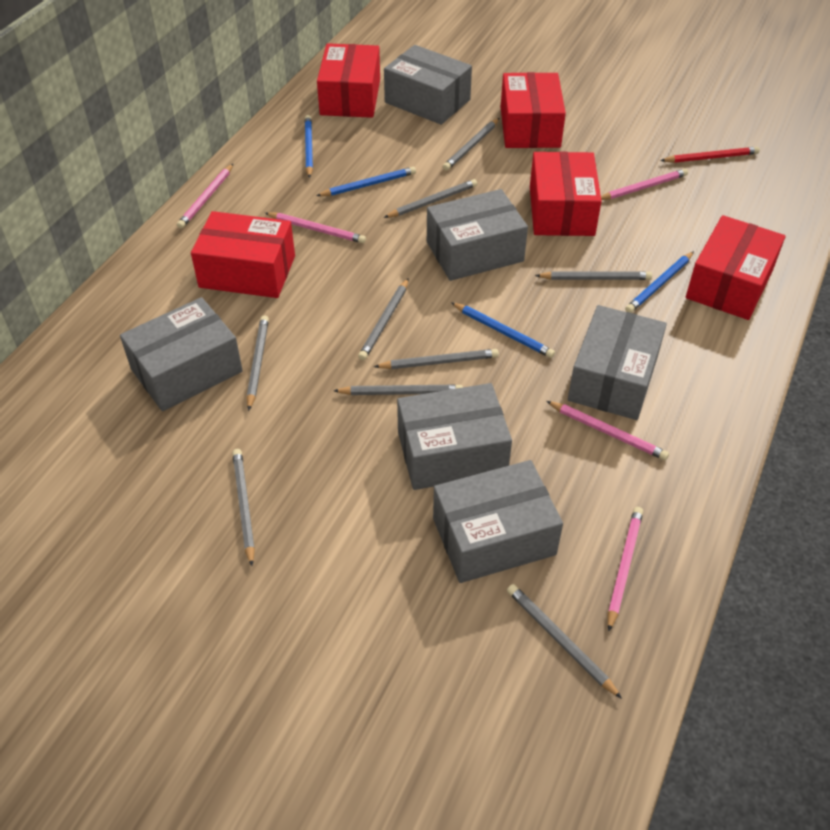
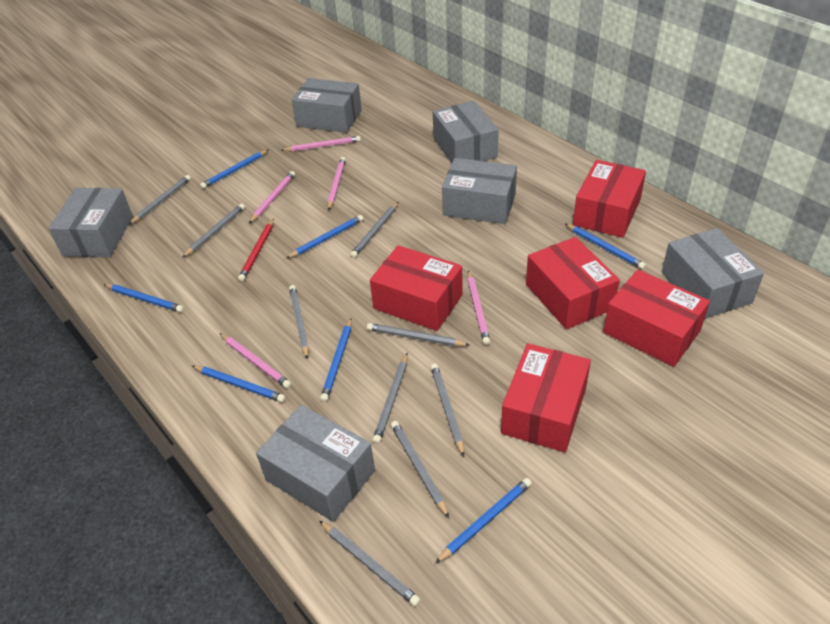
blue pencil: [305,115,313,178] [316,167,416,196] [451,302,555,358] [625,251,694,313] = 4 -> [103,284,184,312] [192,366,286,402] [200,150,268,189] [286,215,363,258] [320,318,352,402] [435,478,532,563] [565,224,646,269] = 7

